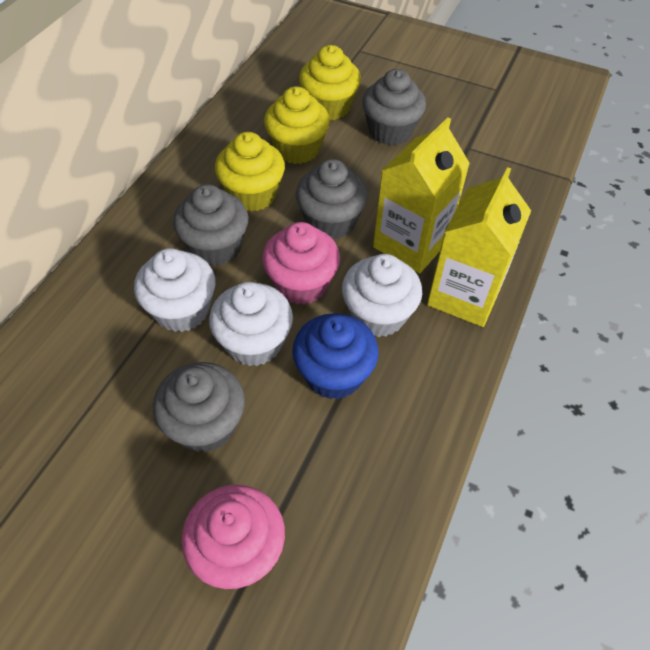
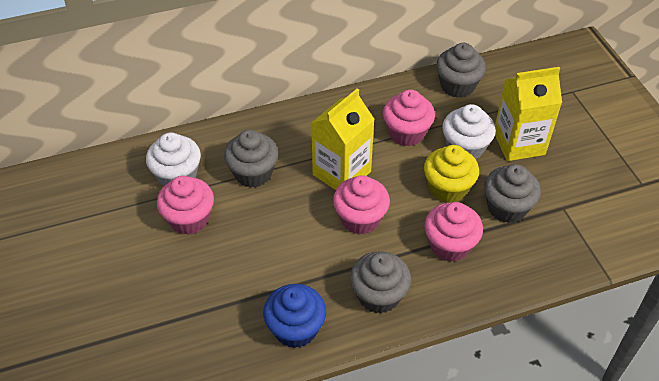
pink cupcake: [181,485,285,589] [262,222,340,305] = 2 -> [157,176,214,235] [333,175,390,235] [383,90,435,146] [425,202,483,262] = 4
white cupcake: [134,248,215,332] [209,282,293,366] [342,254,422,337] = 3 -> [146,132,201,186] [442,104,496,159] = 2
yellow cupcake: [215,132,285,212] [264,86,330,164] [299,45,361,120] = 3 -> [424,145,479,203] = 1

